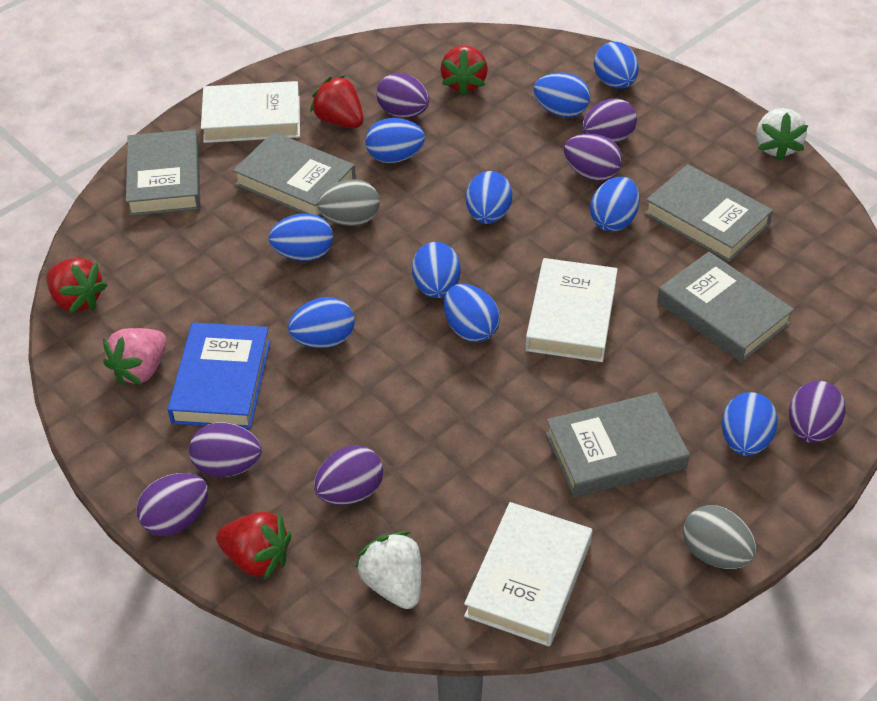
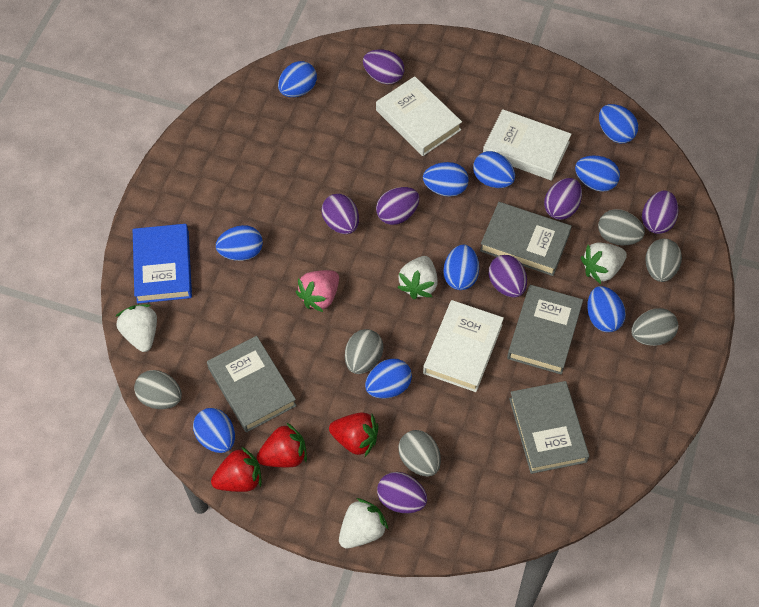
grey book: [126,129,200,216] [233,132,356,217] [546,392,690,497] [644,164,773,262] [657,252,794,362] = 5 -> [207,336,297,433] [480,202,572,276] [507,285,583,375] [509,381,589,474] = 4
grey egg: [317,179,380,226] [683,505,756,569] = 2 -> [134,370,182,409] [345,329,383,374] [398,430,441,477] [598,209,645,245] [631,308,678,346] [645,239,682,282] = 6
red strawberry: [46,258,107,314] [216,512,291,580] [310,76,363,128] [441,45,488,96] = 4 -> [211,446,262,492] [257,422,307,467] [329,413,378,457] = 3
white strawberry: [355,531,421,609] [756,108,808,161] = 2 -> [115,304,157,352] [339,498,388,548] [397,256,438,299] [581,242,627,284] = 4

